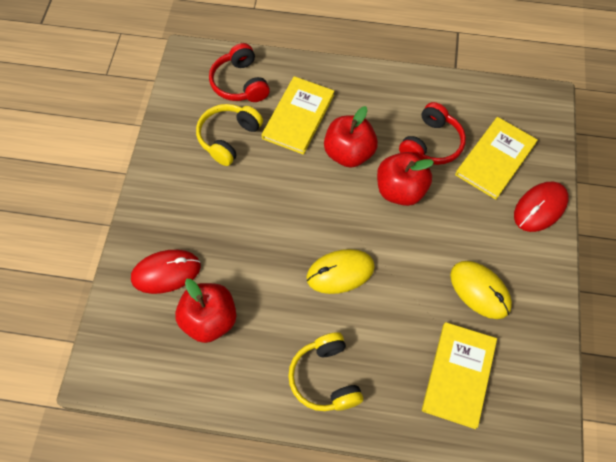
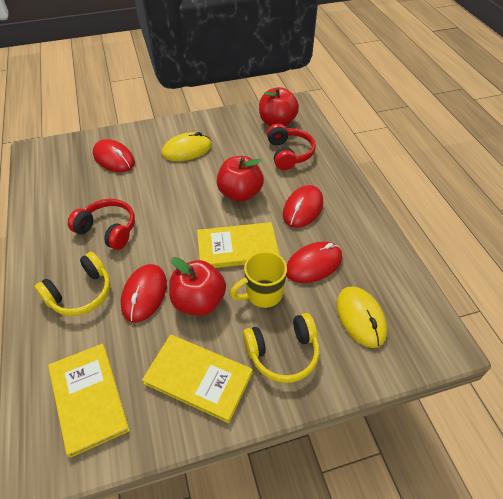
red mouse: [131,250,201,294] [514,182,569,232] = 2 -> [93,139,135,172] [121,264,167,322] [283,185,323,228] [286,242,342,283] = 4
yellow mug: none = 0 -> [230,251,287,308] = 1

